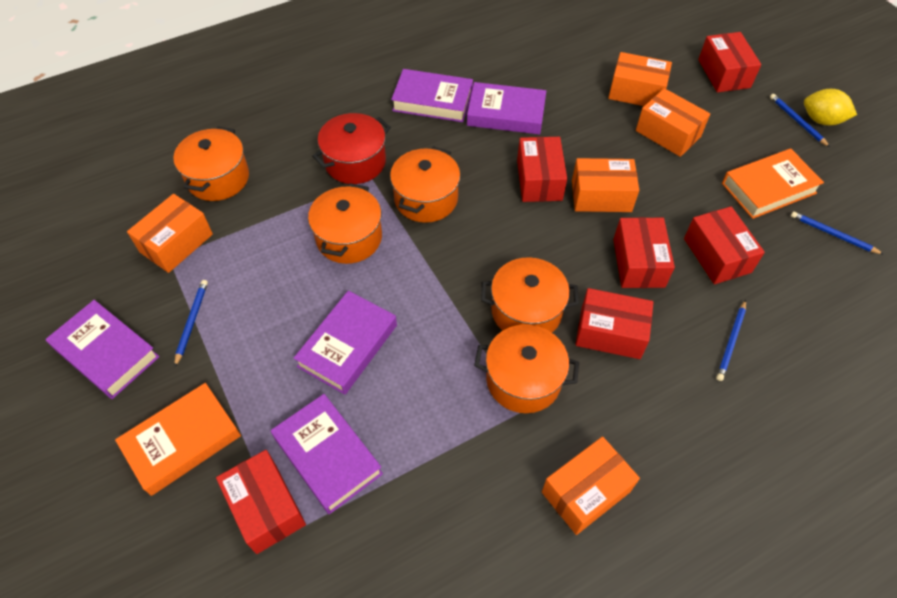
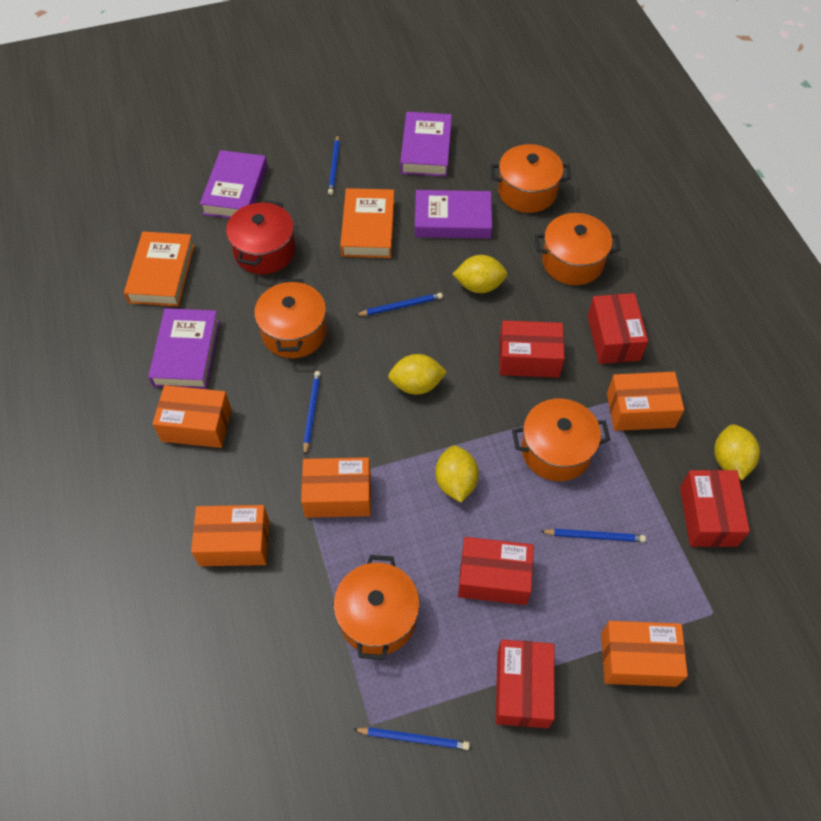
blue pencil: [174,280,208,368] [716,300,746,381] [770,94,830,147] [791,211,884,255] = 4 -> [303,371,321,456] [328,135,340,195] [353,727,470,750] [356,293,443,316] [540,529,646,542] = 5
purple book: [46,300,160,399] [271,394,383,514] [294,291,397,395] [391,69,473,122] [467,82,546,134] = 5 -> [148,308,220,389] [200,150,268,218] [400,112,452,177] [415,190,492,239] = 4
red box: [216,450,306,554] [517,137,567,202] [575,288,654,359] [613,217,675,288] [684,206,765,284] [698,32,761,92] = 6 -> [458,537,534,605] [495,640,555,728] [499,320,565,378] [588,293,648,364] [680,470,750,547] = 5
yellow lemon: [804,89,857,125] = 1 -> [388,354,447,395] [435,446,479,502] [453,255,508,293] [714,424,760,480] = 4

